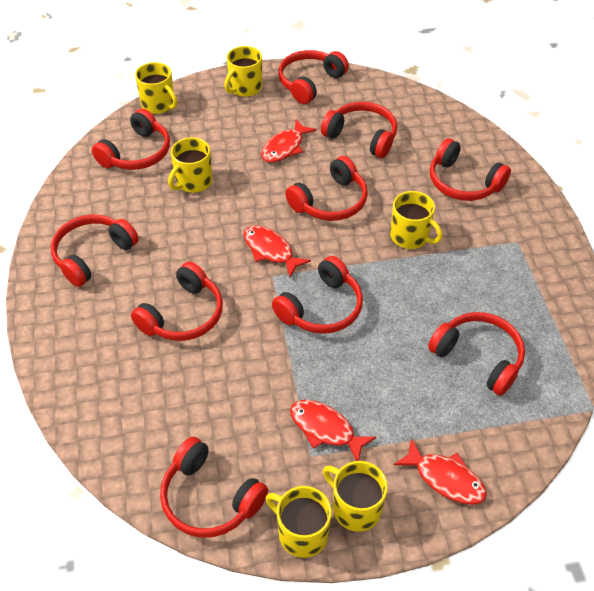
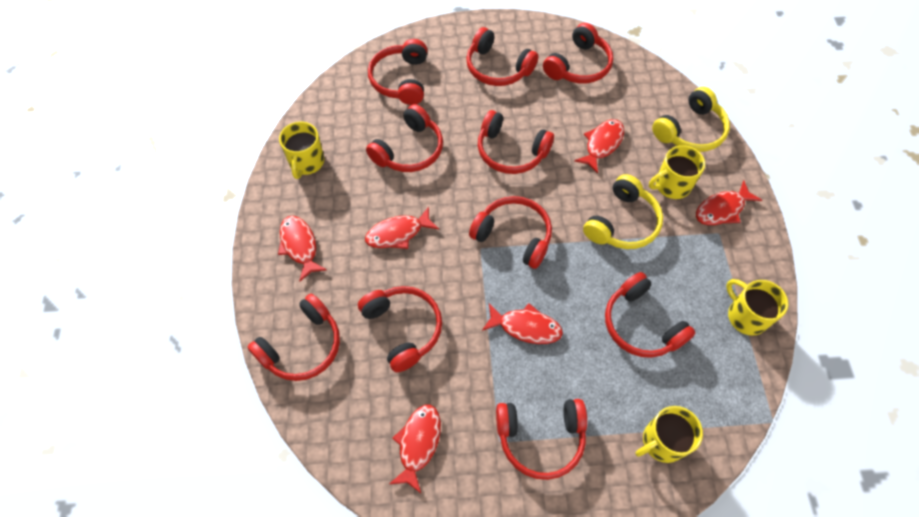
red fish: [244,225,311,277] [261,120,317,163] [290,400,376,461] [394,438,487,505] = 4 -> [278,216,327,282] [365,207,439,249] [389,405,441,493] [482,303,563,344] [574,119,624,174] [696,180,762,225] = 6
yellow headphones: none = 0 -> [583,174,663,249] [652,87,730,152] = 2
yellow mug: [135,62,177,114] [168,137,213,193] [224,46,262,97] [266,486,332,558] [323,461,388,532] [390,191,442,249] = 6 -> [279,122,324,179] [635,406,703,463] [649,145,705,199] [726,279,788,336] = 4

